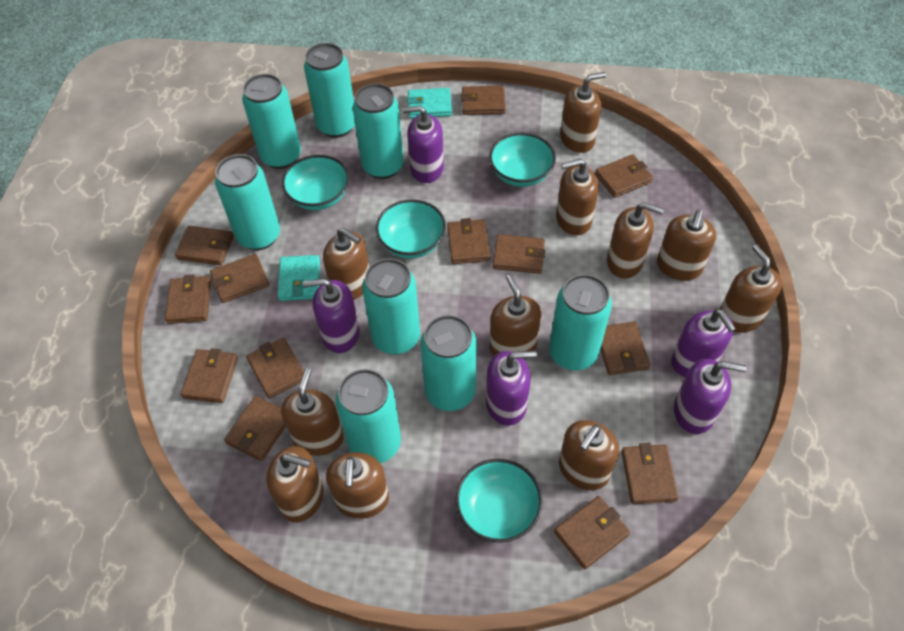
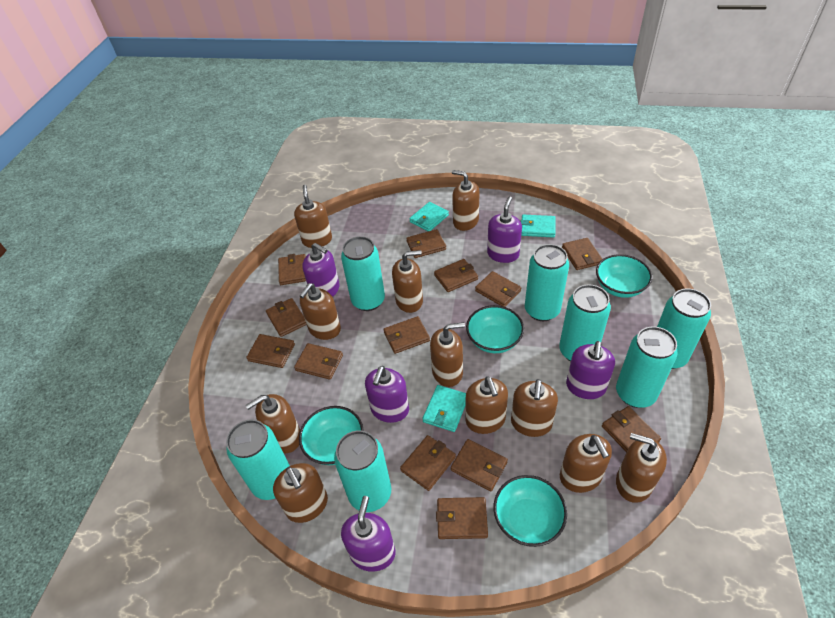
turquoise can: [215,154,280,250] [242,74,301,169] [304,43,355,138] [336,369,401,463] [353,83,404,179] [362,258,420,355] [420,315,477,411] [549,274,612,370] = 8 -> [226,419,290,500] [334,430,391,512] [341,236,385,311] [525,244,569,321] [559,284,611,362] [616,326,678,408] [657,289,711,369] = 7
turquoise wallet: [277,255,320,301] [407,88,452,118] = 2 -> [409,202,449,231] [422,385,466,432] [521,215,556,238] = 3

